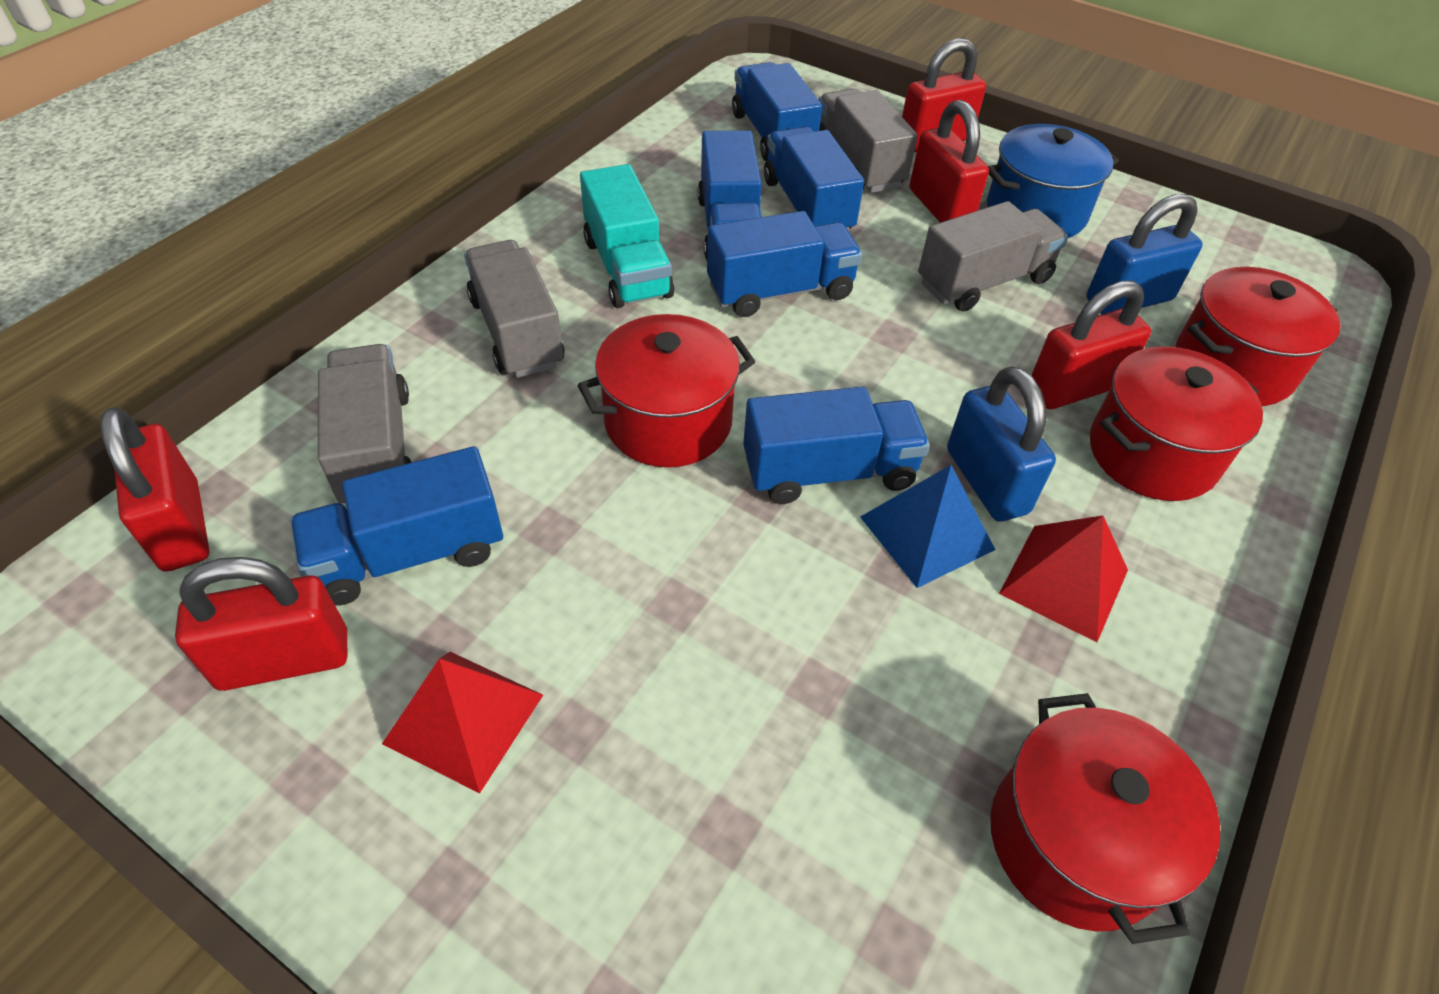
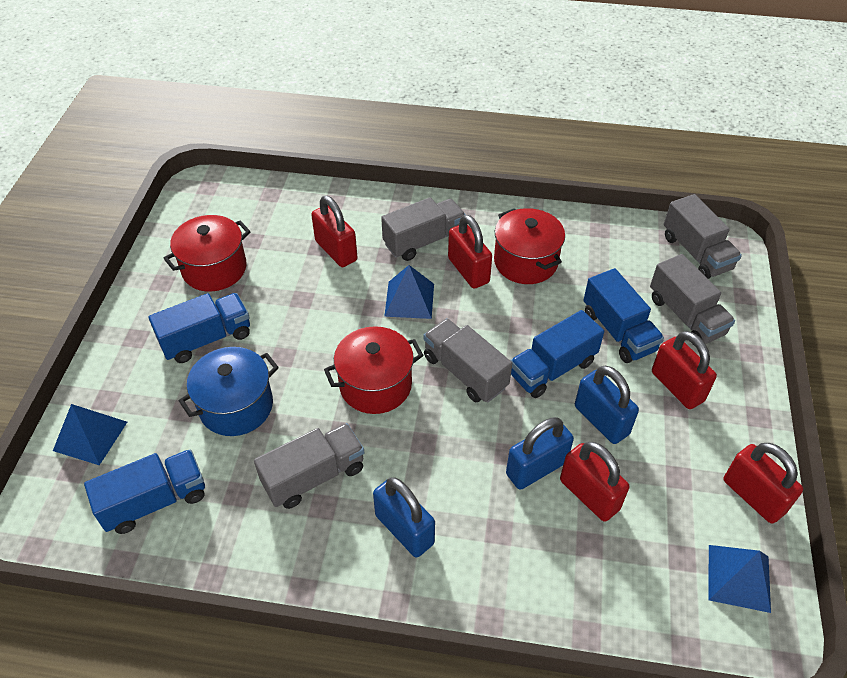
blue padlock: [947,366,1056,522] [1086,194,1203,314] = 2 -> [373,477,435,558] [506,417,574,490] [575,366,639,444] = 3
blue pyramid: [860,465,996,588] = 1 -> [53,404,127,465] [384,265,434,319] [709,545,771,613] = 3
blue truck: [290,446,503,606] [698,130,762,260] [707,211,862,317] [732,62,822,161] [743,387,930,504] [764,127,864,231] = 6 -> [84,449,205,534] [148,293,250,363] [510,310,604,398] [583,268,664,363] = 4
grey truck: [318,344,412,503] [464,240,565,378] [818,89,918,193] [918,201,1068,312] = 4 -> [254,423,365,509] [381,197,466,261] [423,318,512,402] [650,254,735,345] [664,194,742,279] = 5
red pot: [578,314,755,467] [990,693,1220,944] [1090,346,1263,501] [1175,267,1341,406] = 4 -> [163,215,251,292] [324,326,424,414] [494,208,565,284] = 3
red pyramid: [382,652,543,793] [999,515,1128,642] = 2 -> none = 0
turquoise truck: [580,164,674,308] = 1 -> none = 0

